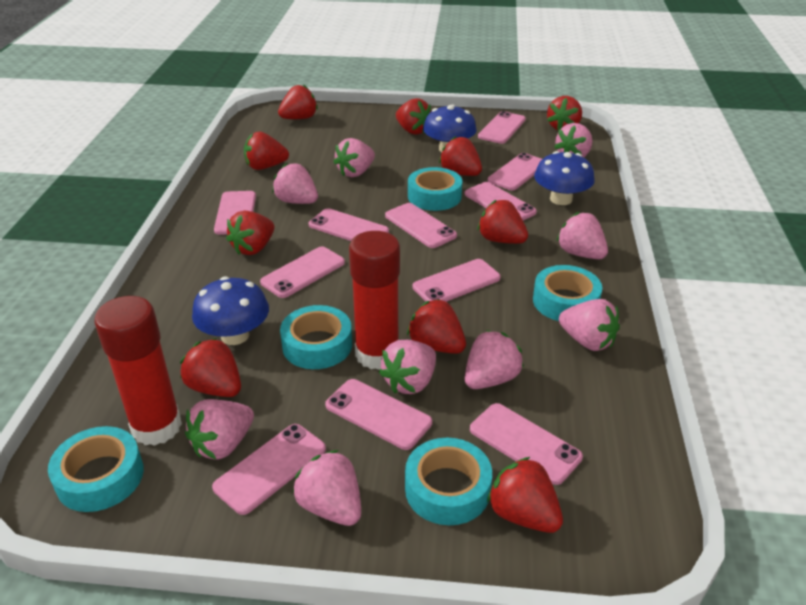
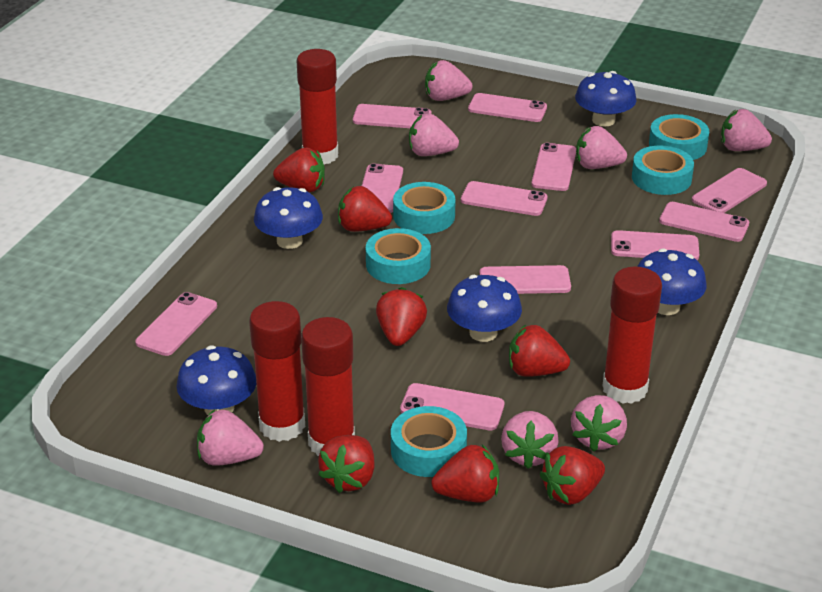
blue mushroom: [192,276,269,345] [423,105,477,152] [534,151,595,205] = 3 -> [176,345,256,415] [254,187,323,249] [447,275,522,342] [575,71,637,127] [637,248,706,315] = 5
pink strawberry: [185,399,254,460] [272,163,318,204] [293,450,361,526] [333,138,375,177] [379,340,436,394] [465,330,524,389] [554,123,592,157] [557,212,608,259] [559,299,620,351] = 9 -> [197,409,264,466] [409,113,459,156] [425,60,473,101] [501,411,558,469] [571,395,627,452] [576,126,627,169] [721,109,772,151] = 7
red glue stick: [95,296,182,446] [349,231,400,370] = 2 -> [249,301,305,442] [297,49,338,164] [301,317,355,456] [602,267,662,404] = 4
red strawberry: [180,338,241,397] [226,211,274,255] [244,131,289,170] [278,85,318,119] [396,98,431,135] [407,299,466,354] [439,136,482,176] [478,200,528,244] [487,457,563,533] [547,96,582,131] = 10 -> [273,147,325,192] [318,435,375,493] [338,186,392,232] [376,287,427,346] [431,444,499,502] [509,325,570,377] [540,446,605,505] = 7

